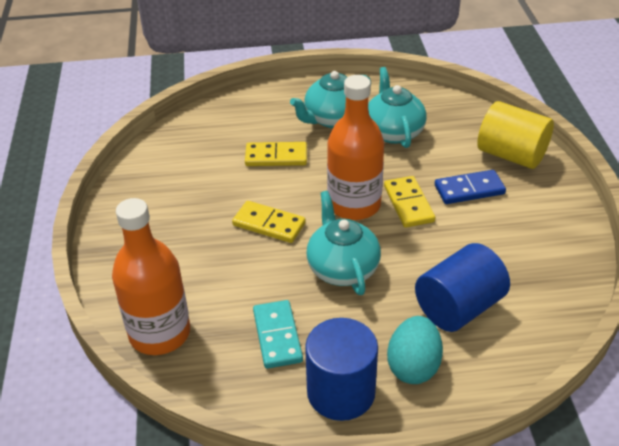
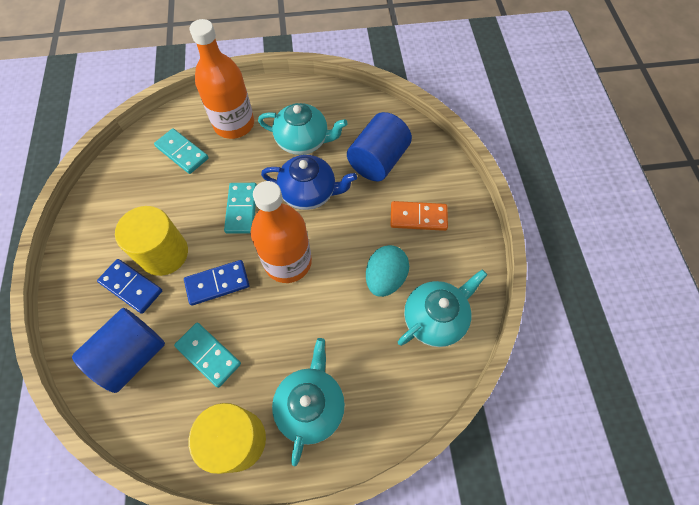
blue domino: [435,170,506,204] = 1 -> [97,259,162,314] [184,260,250,306] = 2
blue teapot: none = 0 -> [261,155,357,210] = 1
orange domino: none = 0 -> [391,201,448,231] = 1
turquoise domino: [253,300,303,369] = 1 -> [154,128,208,174] [174,323,241,388] [224,183,257,234] = 3
yellow cylinder: [477,101,554,169] = 1 -> [115,206,188,276] [189,403,266,474] = 2
yellow domino: [232,201,306,243] [245,142,307,166] [384,176,435,228] = 3 -> none = 0

